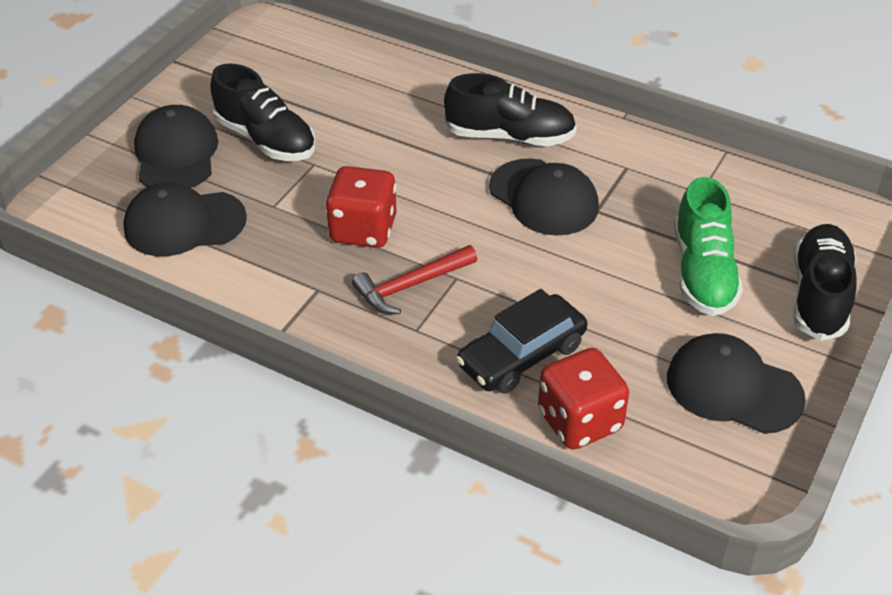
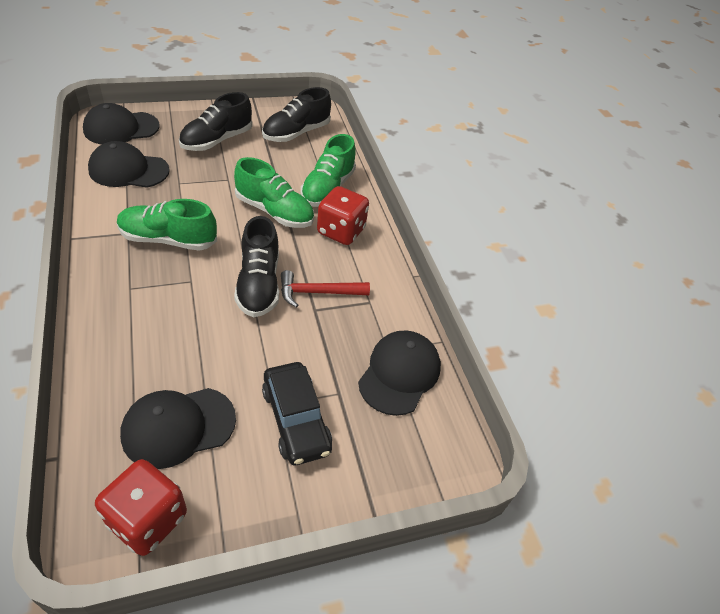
green shoe: [674,177,743,316] = 1 -> [117,199,217,251] [234,157,314,228] [301,134,356,207] = 3

